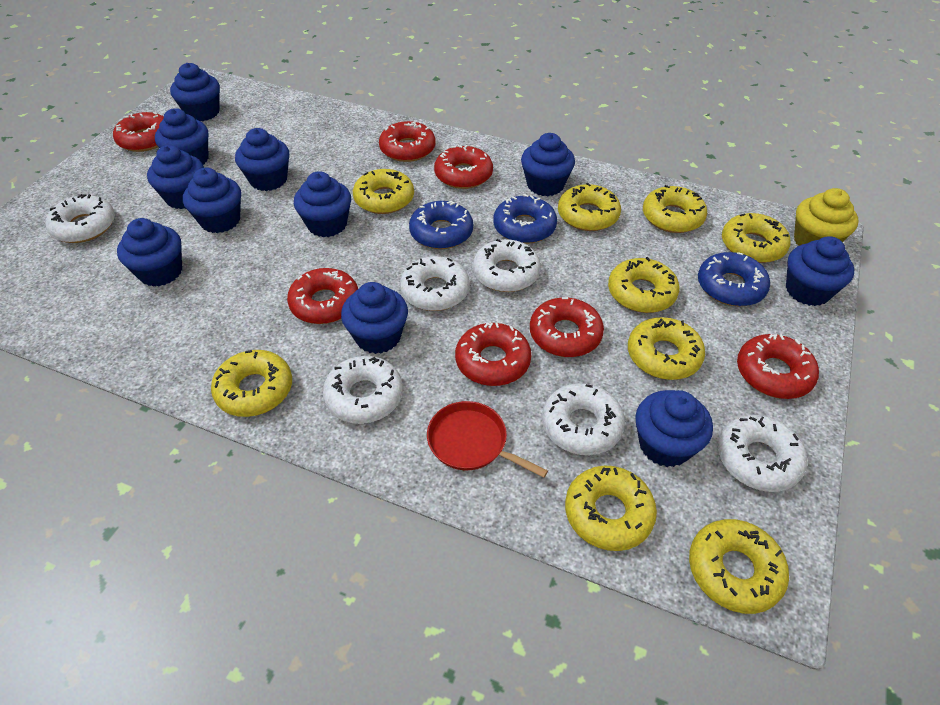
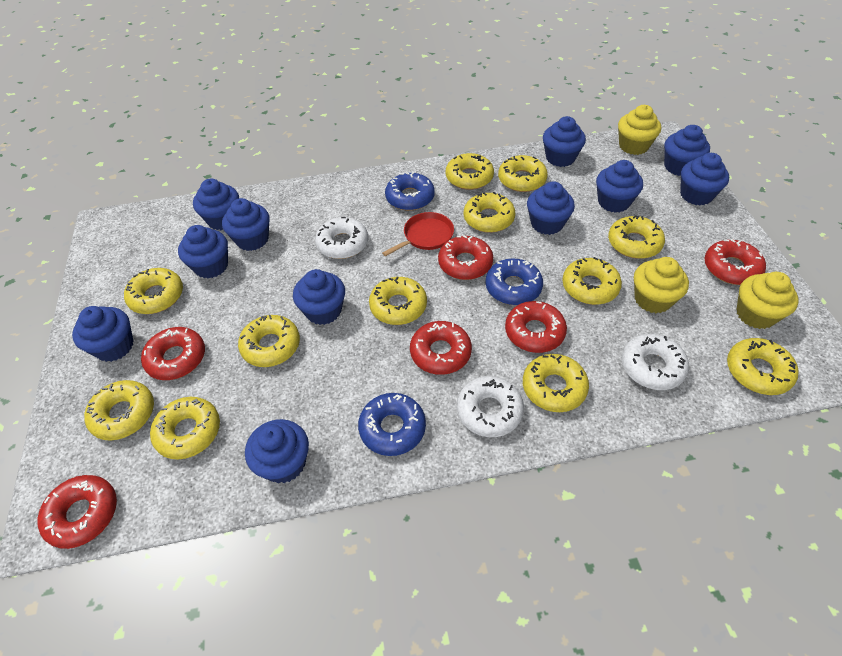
red donut: [113,112,164,152] [287,268,358,324] [379,121,435,162] [434,145,493,189] [455,323,531,386] [530,297,604,357] [737,334,819,399] = 7 -> [37,475,117,549] [141,327,205,380] [410,321,472,375] [438,235,493,280] [505,301,567,353] [705,239,766,285] = 6
white donut: [45,194,115,243] [323,356,403,424] [400,256,470,311] [473,239,541,292] [542,383,625,455] [718,415,808,492] = 6 -> [315,217,368,259] [457,376,524,437] [622,334,689,390] = 3
yellow cupcake: [794,188,859,246] = 1 -> [618,105,661,155] [634,257,689,313] [736,272,799,329] = 3
yellow donut: [211,350,292,417] [353,169,414,214] [558,183,621,231] [565,466,657,551] [608,257,680,313] [628,317,705,380] [643,185,707,233] [689,519,789,614] [722,213,791,263] = 9 -> [84,380,154,440] [124,268,183,314] [150,397,220,460] [238,315,300,367] [369,277,427,325] [446,153,494,190] [464,192,515,233] [498,155,548,192] [523,354,589,412] [562,257,622,305] [608,215,665,259] [727,338,799,395] = 12

